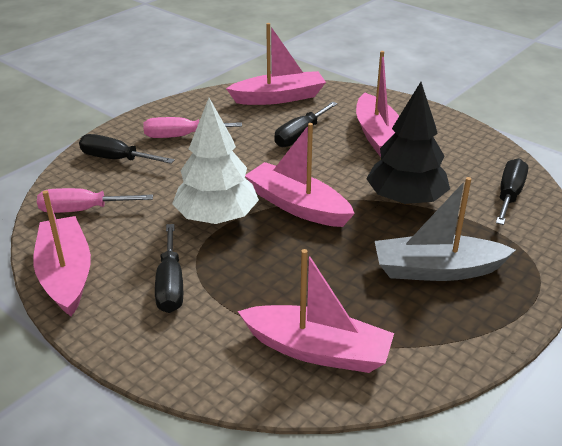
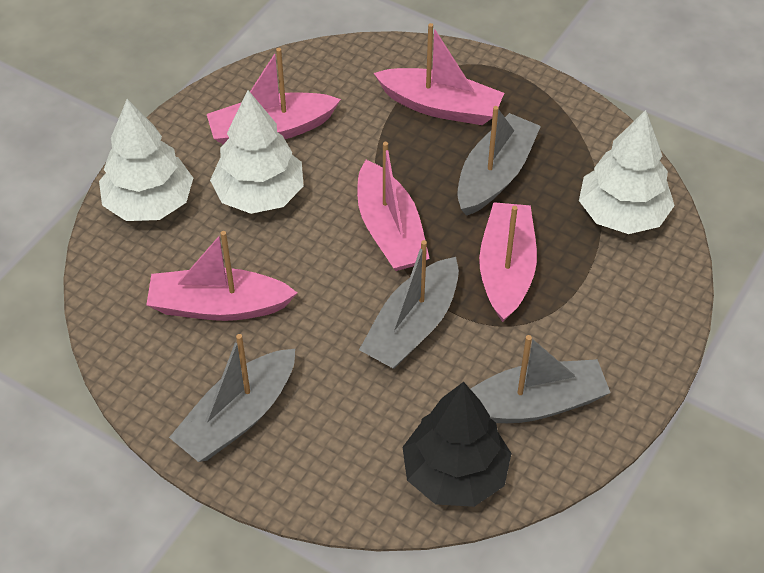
black screwdriver: [79,134,175,164] [155,224,183,313] [274,102,338,147] [496,158,528,225] = 4 -> none = 0
grey boat: [375,177,516,281] = 1 -> [169,334,295,462] [359,240,459,369] [457,106,541,216] [471,335,611,423] = 4
pink screwdriver: [37,188,153,213] [144,117,242,138] = 2 -> none = 0
white tree: [172,98,259,224] = 1 -> [99,99,193,221] [210,90,303,214] [579,110,675,234] = 3

